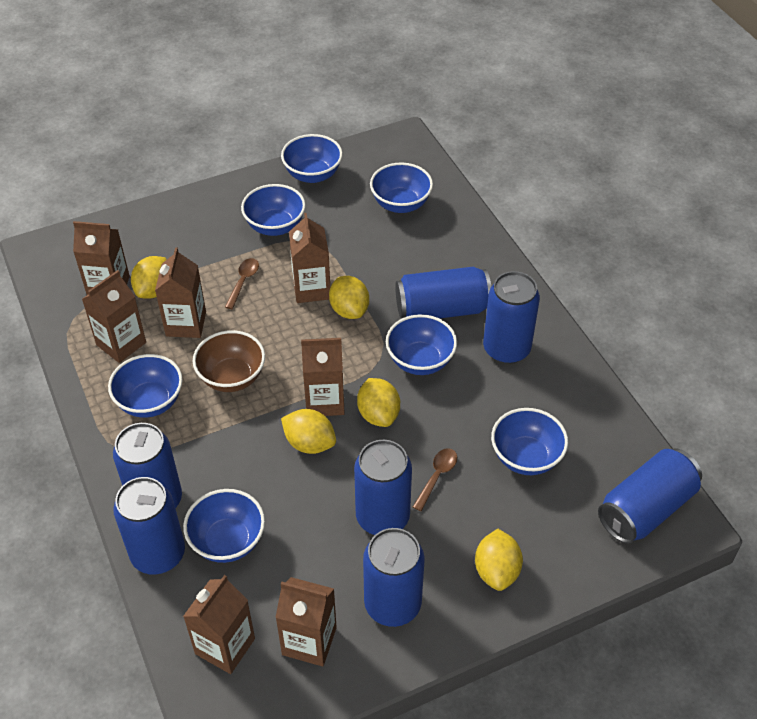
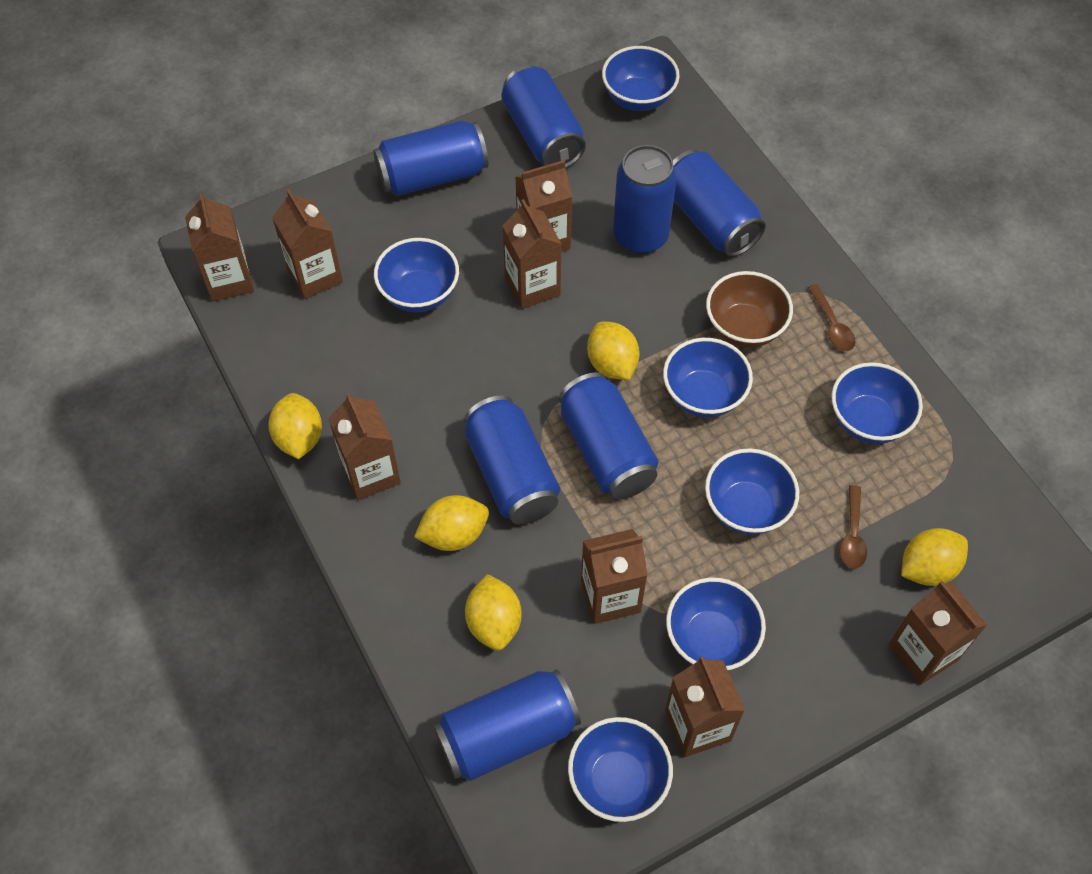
brown carton: [73,221,130,295] [82,270,146,363] [155,247,206,338] [183,575,255,674] [275,577,337,666] [289,213,330,303] [301,338,345,416] = 7 -> [185,192,254,302] [272,189,343,299] [328,392,401,500] [502,199,562,309] [515,160,572,252] [581,529,648,624] [665,656,745,757] [889,581,987,685] = 8

